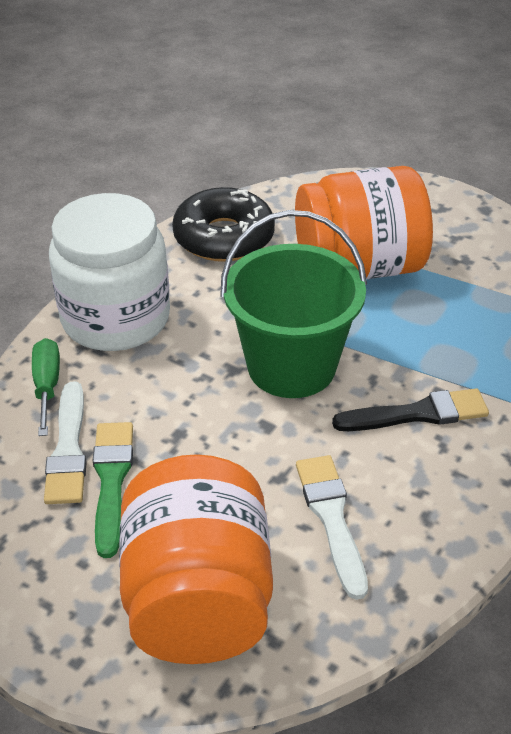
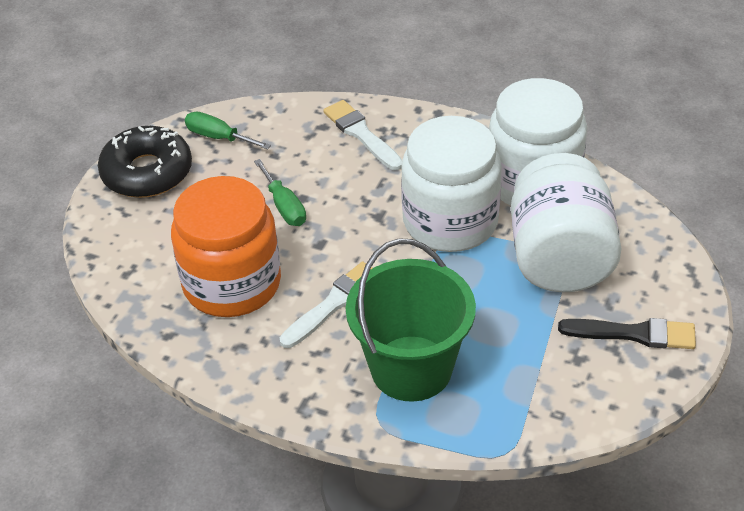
green brush: [93,422,133,558] = 1 -> none = 0
green screwdriver: [32,338,60,436] = 1 -> [185,112,271,149] [254,159,306,226] = 2
orange jar: [119,454,273,664] [295,166,433,279] = 2 -> [171,176,281,317] = 1
white jar: [49,193,170,351] = 1 -> [401,116,502,252] [489,78,587,206] [511,153,621,292] = 3

